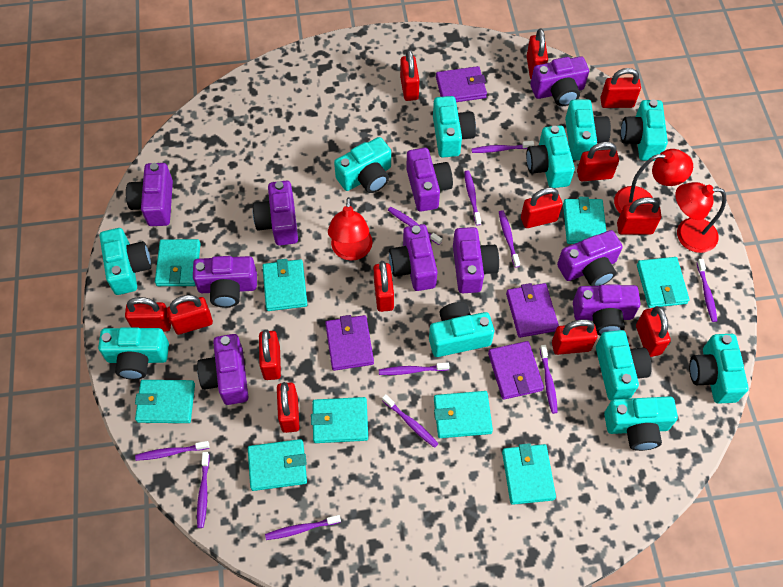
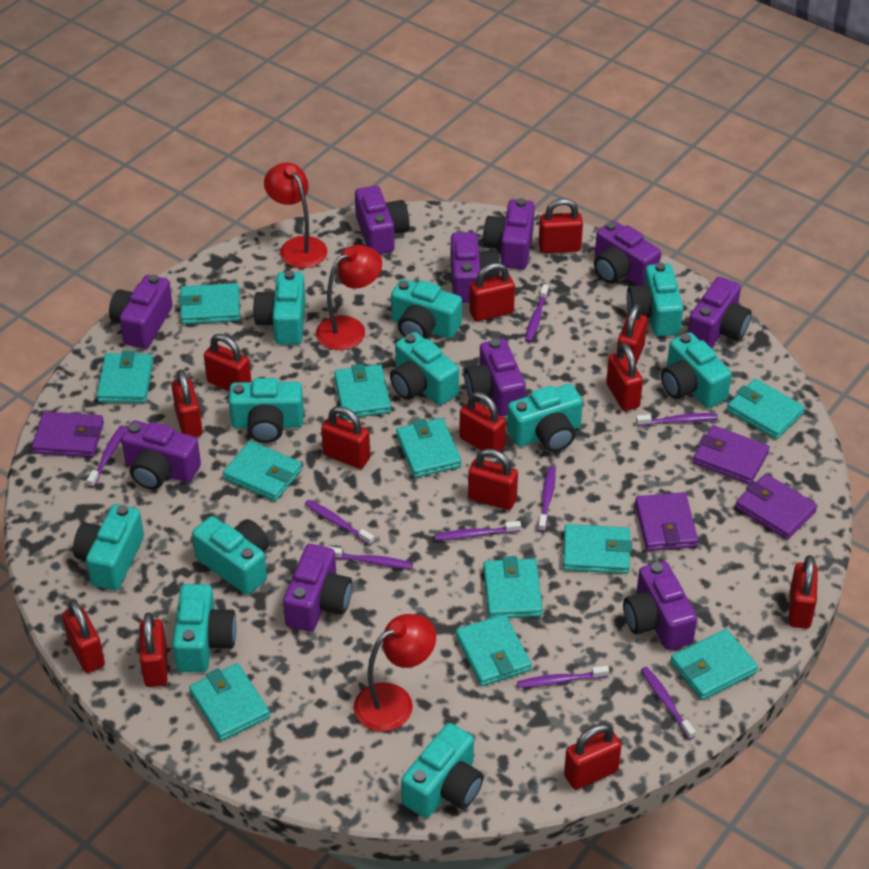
purple toothbrush: [135,441,210,461] [197,452,210,528] [265,515,341,540] [379,363,449,375] [382,394,439,448] [388,207,442,245] [464,170,481,226] [471,141,534,153] [499,210,520,268] [540,345,558,414] [697,259,717,322] = 11 -> [87,425,126,488] [305,500,374,545] [327,546,413,569] [435,521,521,541] [517,666,609,688] [525,284,549,342] [538,466,556,532] [636,413,718,426] [641,667,696,740] = 9
turquoise wallet: [135,380,195,423] [155,239,201,286] [248,439,307,491] [262,259,307,311] [311,397,368,443] [434,391,493,438] [502,443,556,505] [563,197,606,244] [637,257,689,308] = 9 -> [97,351,153,403] [179,283,240,324] [189,663,270,741] [223,441,302,501] [334,363,391,419] [396,418,462,478] [456,614,532,686] [483,556,543,619] [563,524,632,574] [670,629,758,700] [727,379,805,439] = 11

